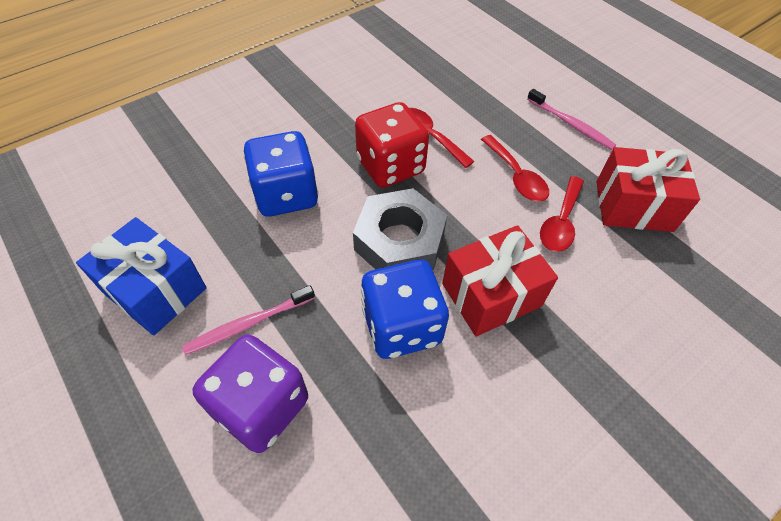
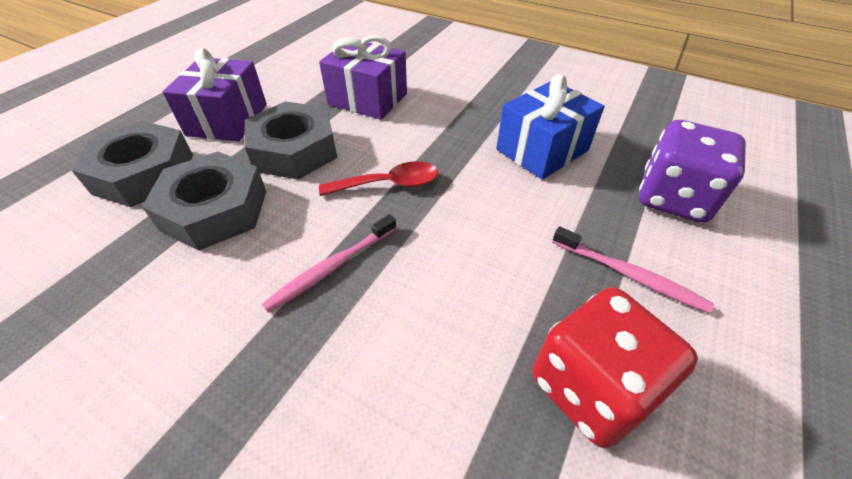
blue dice: [243,131,318,217] [361,260,449,359] = 2 -> none = 0
grey nut: [353,188,447,270] = 1 -> [71,121,193,207] [142,151,266,251] [244,101,337,180] = 3
purple gift: none = 0 -> [162,48,267,141] [319,35,407,120] = 2
red gift: [442,225,558,337] [596,147,700,232] = 2 -> none = 0
red spoon: [409,108,475,168] [481,135,549,202] [540,176,584,252] = 3 -> [319,161,438,196] = 1

